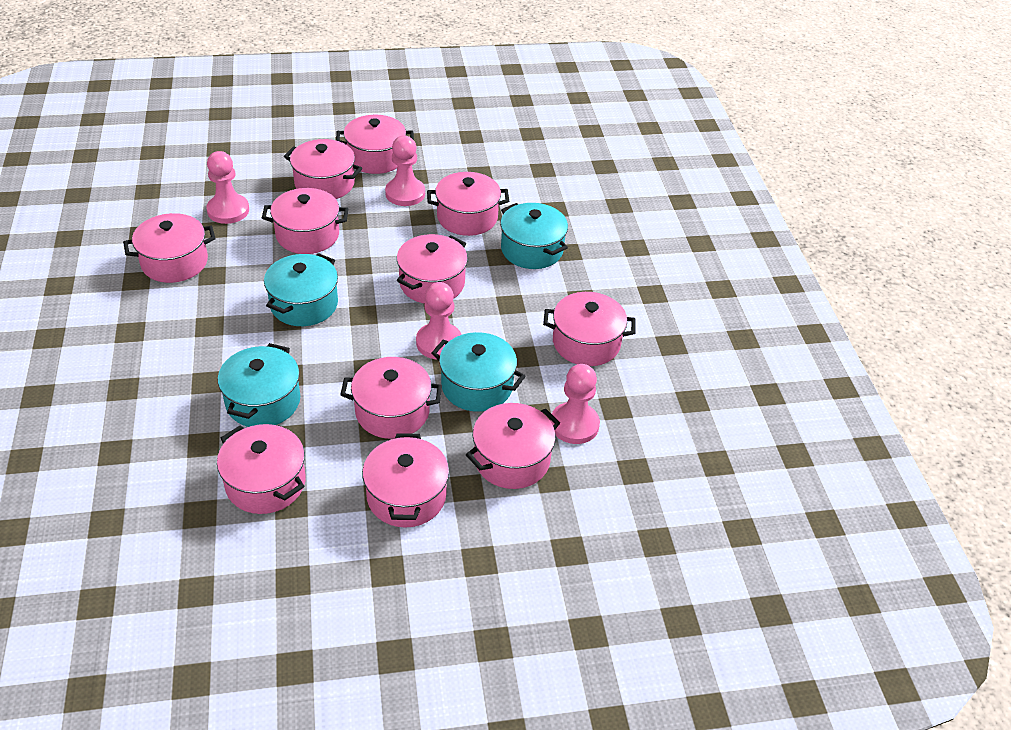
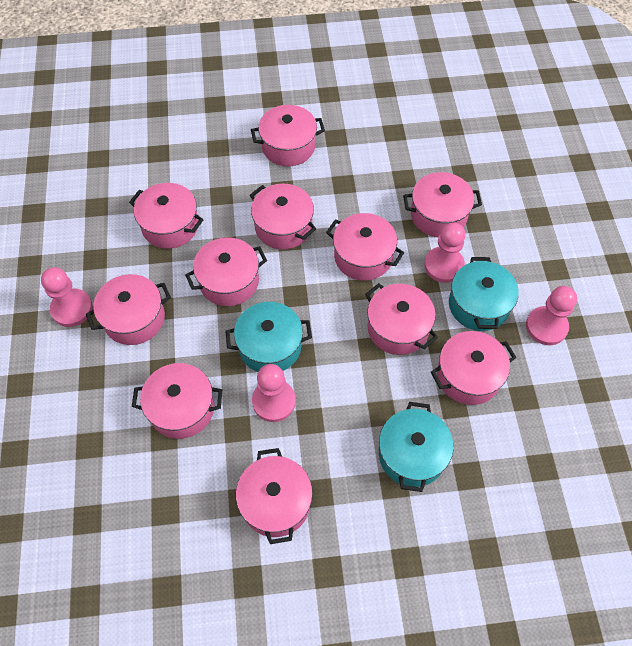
turquoise pot: [218,343,300,427] [264,253,338,326] [431,332,526,412] [500,203,568,269] = 4 -> [225,302,312,372] [379,402,454,492] [449,257,519,331] = 3

